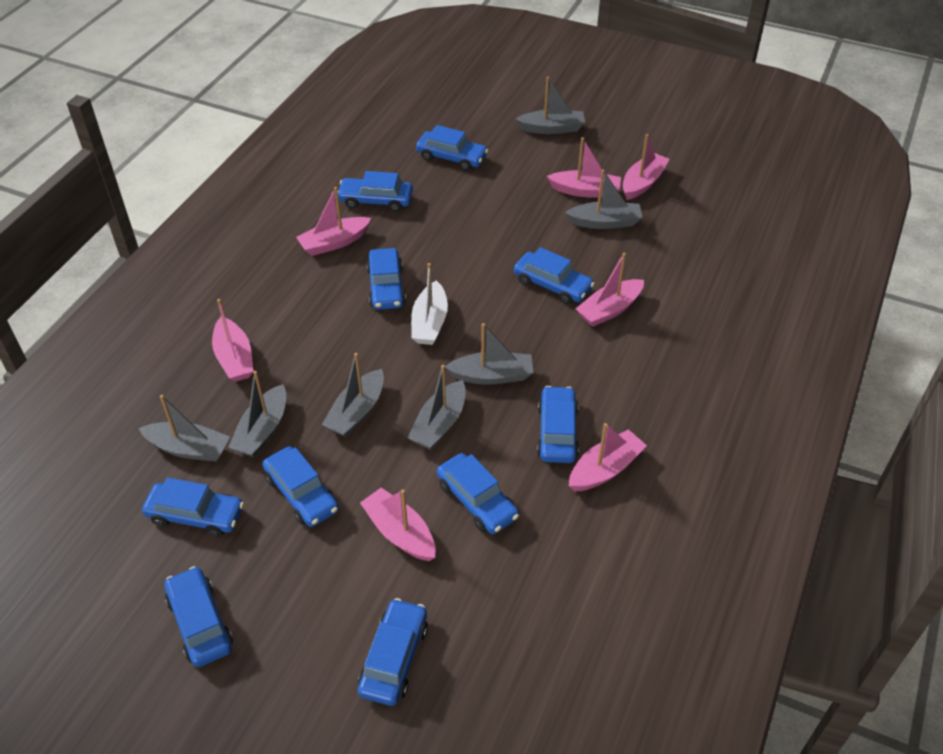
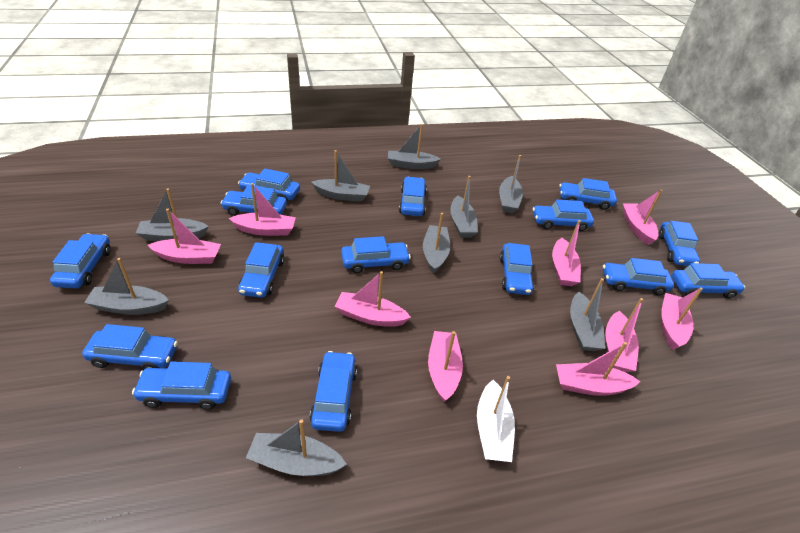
blue car: [142,478,244,537] [164,566,233,667] [263,446,339,527] [338,171,413,212] [358,598,428,706] [366,248,406,310] [416,125,488,171] [437,453,519,534] [514,247,595,304] [537,386,579,463] = 10 -> [50,233,111,288] [82,324,178,370] [132,361,231,410] [221,185,287,216] [238,168,300,200] [238,242,284,298] [310,351,357,432] [341,236,411,273] [399,177,427,216] [499,243,534,295] [533,200,594,231] [559,178,617,210] [603,258,674,296] [658,221,700,266] [672,263,745,299] = 15
grey boat: [139,395,230,462] [228,371,286,457] [322,353,384,437] [408,365,466,450] [445,323,533,385] [515,77,585,134] [565,169,643,229] = 7 -> [84,258,169,315] [136,188,209,241] [246,419,347,476] [311,150,370,202] [388,124,441,169] [423,213,450,274] [450,176,478,238] [499,155,523,213] [570,278,605,351] = 9
pink boat: [212,299,253,382] [296,187,371,256] [360,488,436,561] [547,137,621,198] [569,423,647,492] [576,253,644,327] [623,134,670,200] = 7 -> [148,209,221,264] [229,183,296,236] [335,271,411,327] [428,331,463,402] [552,220,581,286] [556,342,640,396] [605,298,643,372] [623,190,662,245] [661,287,703,350] = 9

